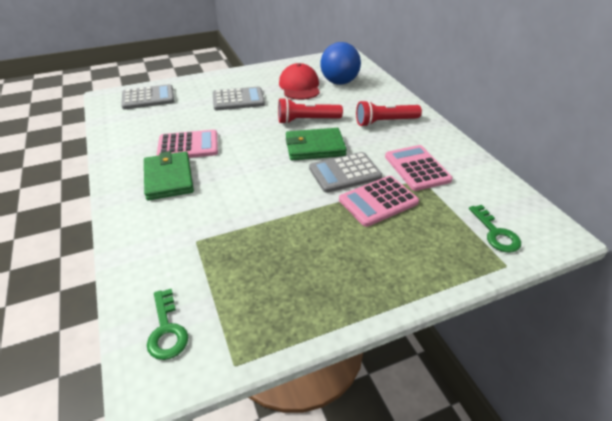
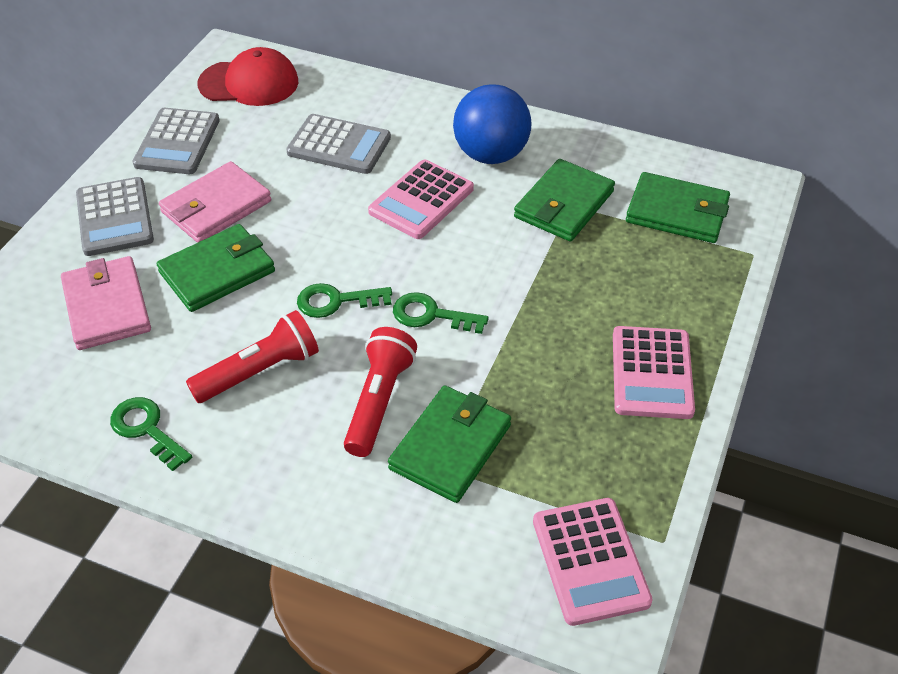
green key: [147,289,188,360] [469,205,521,253] = 2 -> [110,397,192,471] [297,283,392,318] [393,292,489,334] = 3
green wallet: [144,151,194,200] [286,128,347,160] = 2 -> [157,224,275,312] [388,386,511,503] [514,159,615,242] [626,172,730,243] = 4
pink wallet: none = 0 -> [61,256,151,350] [159,161,271,243] = 2

